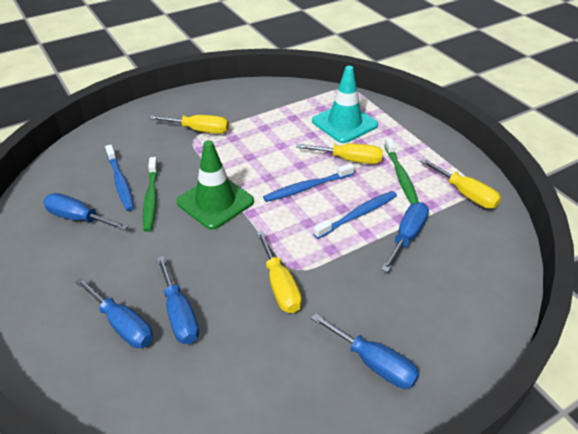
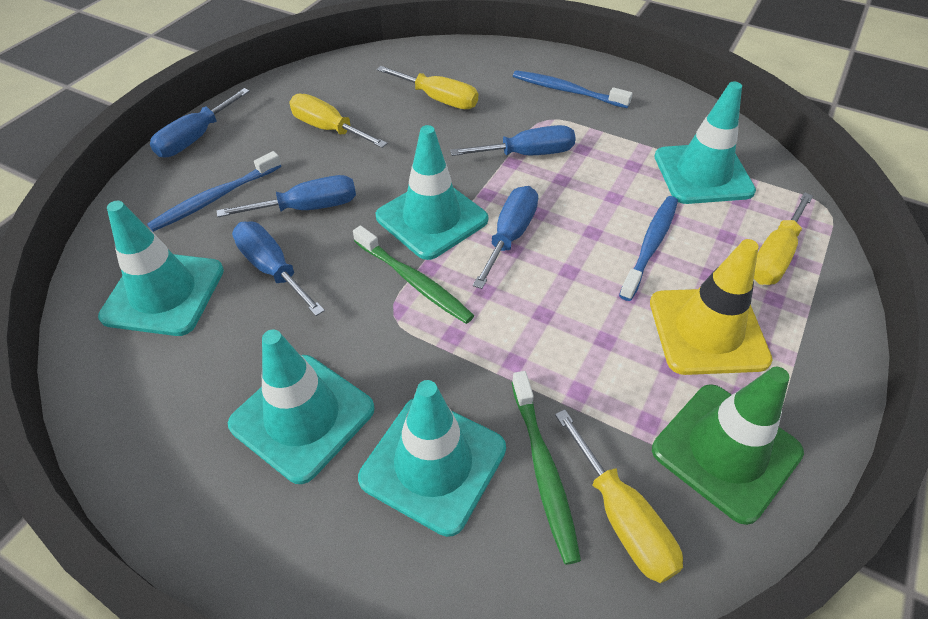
turquoise traffic cone: [312,66,378,143] = 1 -> [98,201,224,336] [228,330,375,484] [358,380,506,537] [376,125,488,260] [654,82,756,204] = 5
yellow traffic cone: none = 0 -> [650,239,772,375] = 1

